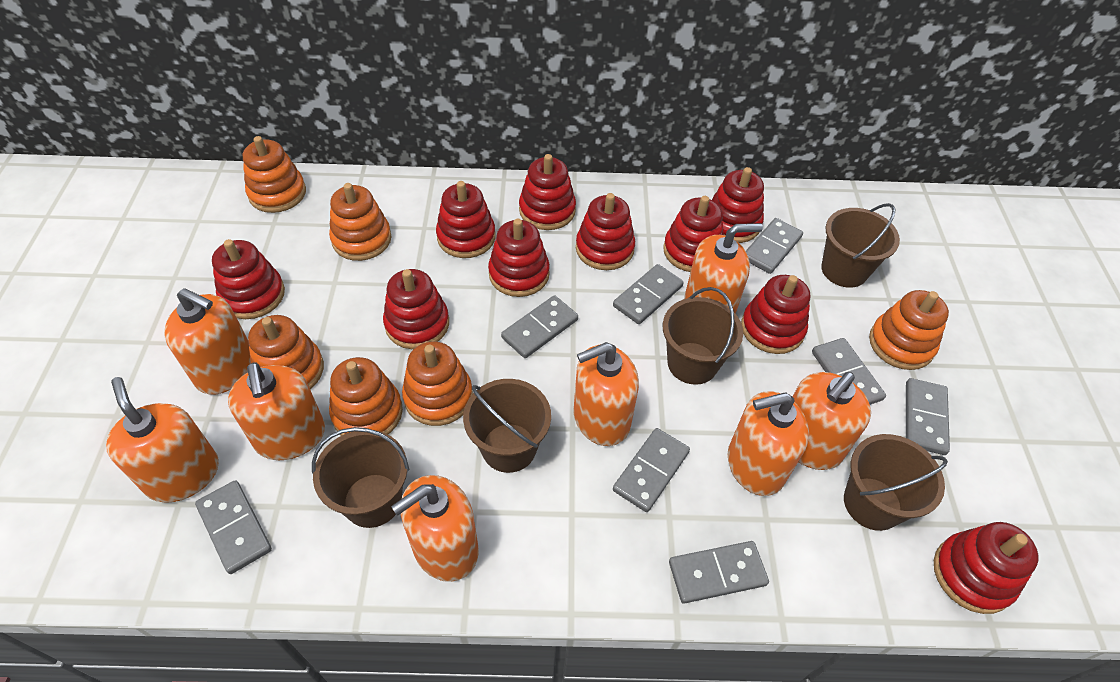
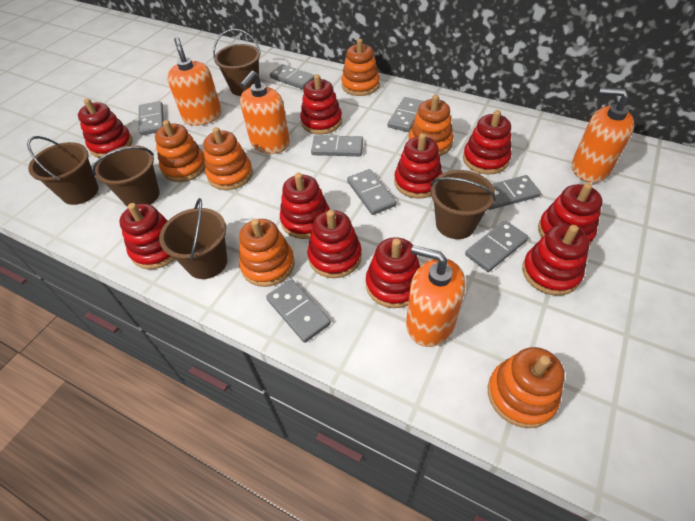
orange soap dispenser: [106,377,219,503] [164,288,251,395] [228,362,325,460] [391,475,479,582] [573,342,639,446] [684,223,763,314] [728,391,809,496] [793,372,871,470] = 8 -> [167,37,222,126] [240,70,290,154] [406,245,466,347] [572,88,634,183] = 4

